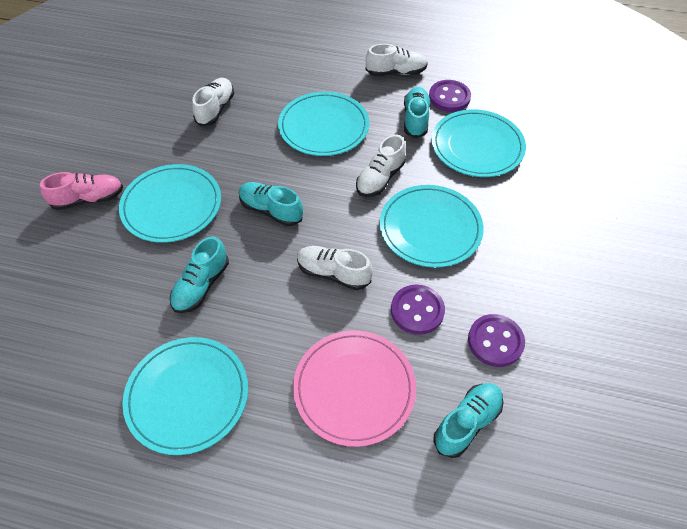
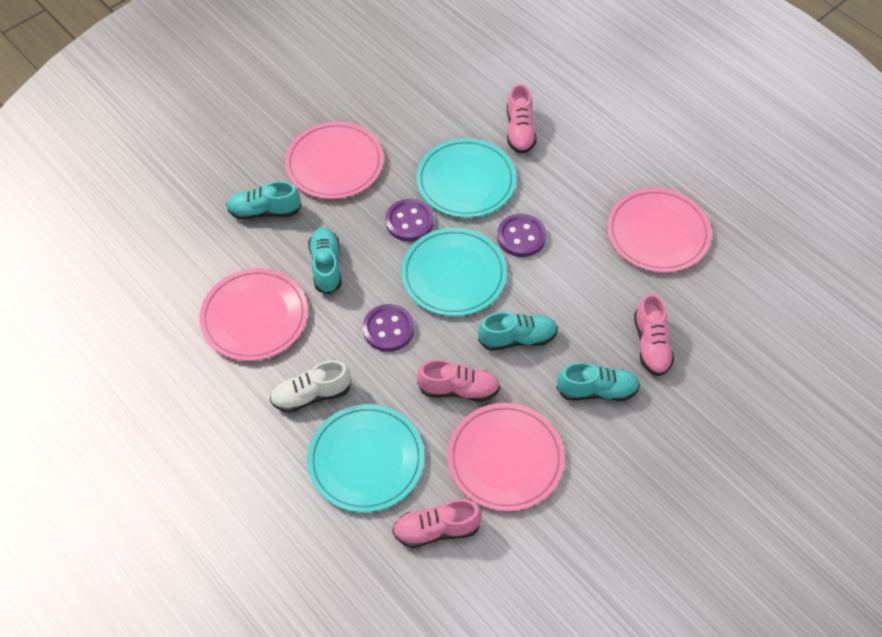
pink plate: [293,330,416,447] = 1 -> [199,268,308,361] [285,121,384,199] [447,403,565,511] [607,188,712,272] = 4
pink shoe: [40,172,123,210] = 1 -> [392,499,482,548] [416,359,500,402] [507,84,537,154] [634,293,674,376] = 4
turquoise plate: [119,164,221,243] [123,337,248,455] [278,92,369,156] [379,185,484,268] [431,109,526,177] = 5 -> [307,404,424,512] [401,228,507,316] [416,138,516,218] = 3
white shoe: [192,78,234,126] [297,246,373,290] [356,135,406,197] [366,44,428,76] = 4 -> [270,360,351,413] = 1

